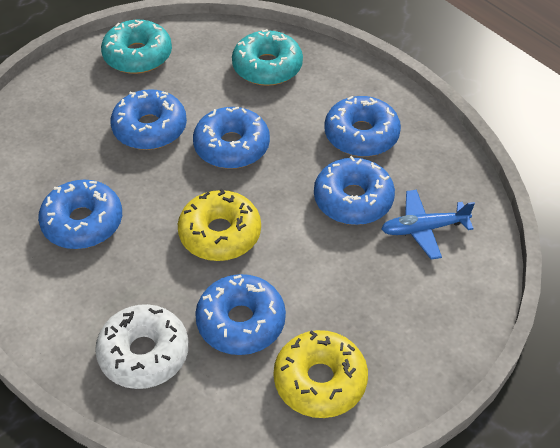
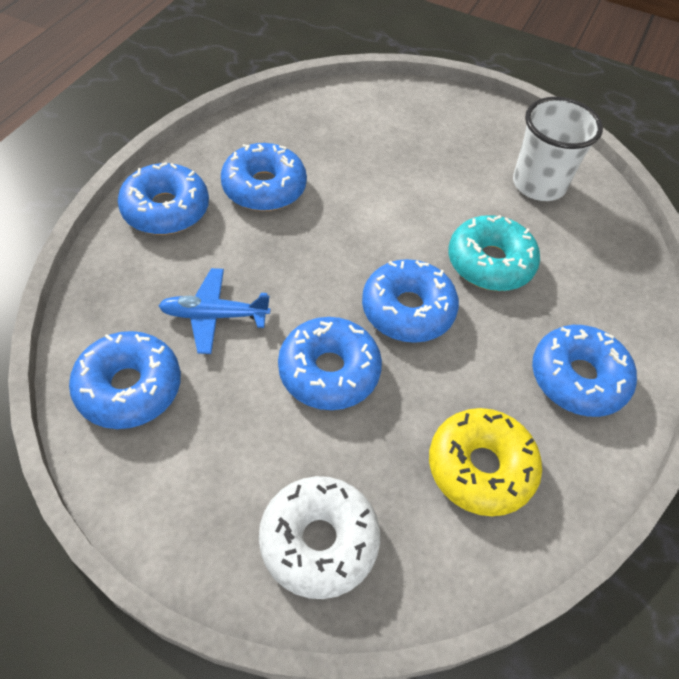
turquoise donut: [101,20,172,74] [232,29,303,86] = 2 -> [448,215,540,291] = 1
white cup: none = 0 -> [513,97,603,201] = 1
yellow donut: [178,188,261,261] [274,330,368,418] = 2 -> [429,408,542,516] = 1

